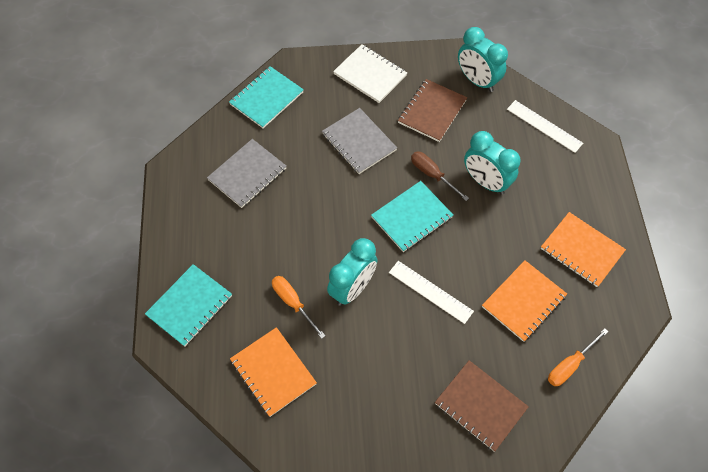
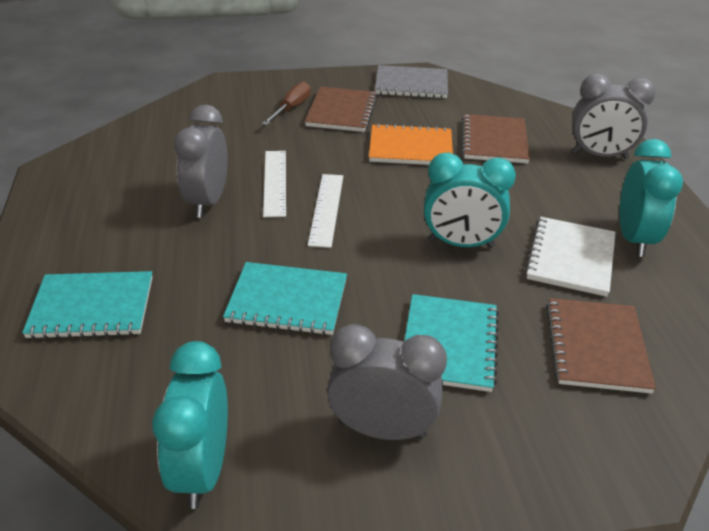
brown notebook: [398,79,467,142] [435,360,529,451] = 2 -> [305,87,377,132] [462,114,530,163] [546,298,656,394] = 3
grey clock: none = 0 -> [174,105,228,218] [327,324,447,440] [572,74,656,159] = 3
grey notebook: [207,139,286,208] [322,108,397,174] = 2 -> [375,65,448,99] = 1
orange notebook: [230,327,317,417] [482,260,567,342] [541,212,626,287] = 3 -> [369,123,453,165] = 1
orange screwdriver: [272,276,326,339] [548,328,608,386] = 2 -> none = 0

